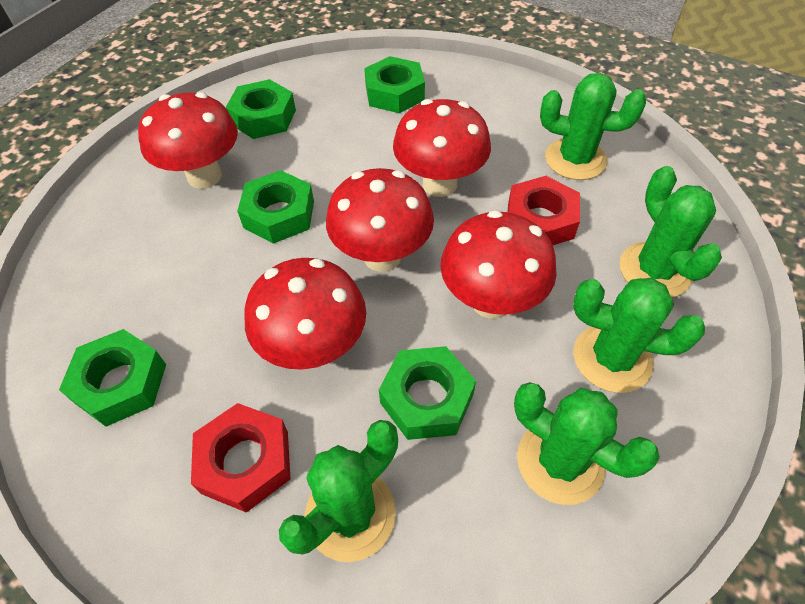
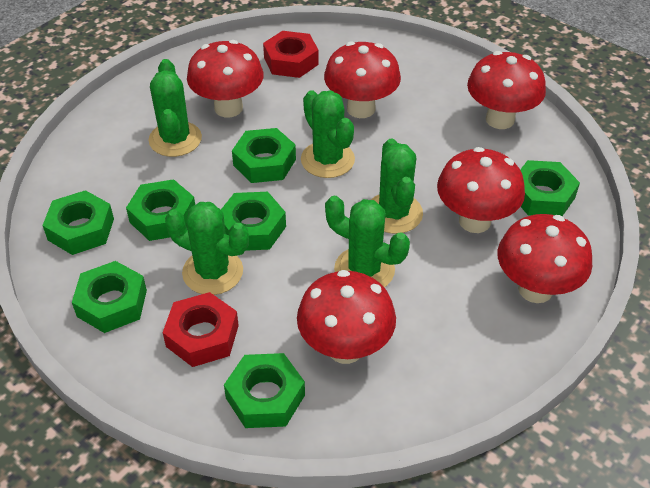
green nut: [59,329,166,427] [226,79,296,139] [237,170,314,244] [364,56,425,113] [379,346,476,440] = 5 -> [42,190,114,255] [72,261,147,333] [126,179,195,241] [221,192,286,251] [224,353,305,428] [232,128,296,183] [520,160,580,216] = 7
red mushroom: [138,92,238,189] [245,258,366,370] [326,168,434,272] [393,99,491,197] [440,210,557,319] = 5 -> [187,40,264,117] [297,270,396,364] [324,41,401,118] [437,147,525,233] [467,51,546,129] [498,214,592,303] = 6

